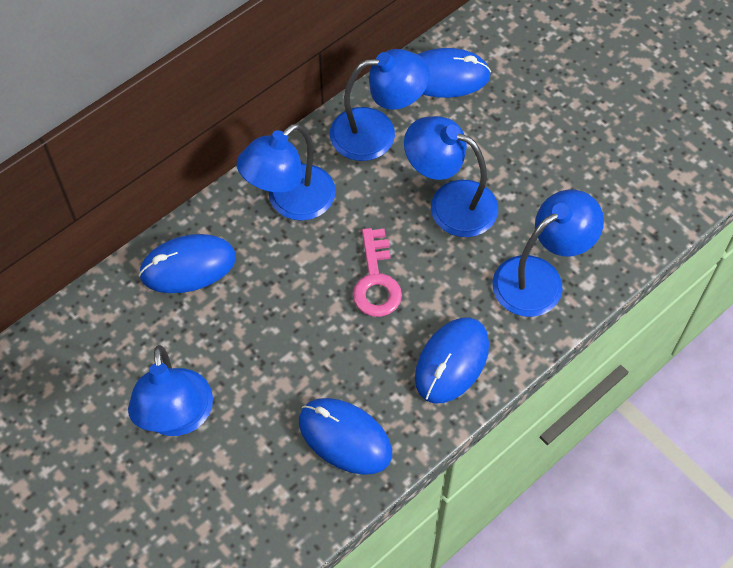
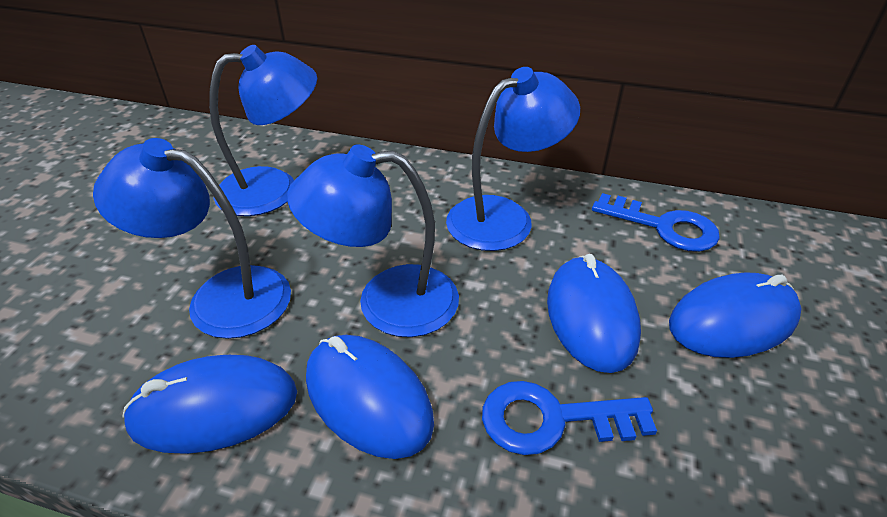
blue key: none = 0 -> [482,381,657,455] [592,193,720,252] = 2
blue lamp: [128,345,213,436] [237,123,336,221] [330,49,430,161] [404,116,498,237] [493,190,604,317] = 5 -> [93,138,291,339] [209,45,317,216] [287,145,459,337] [446,67,580,251] = 4
pink key: [353,228,402,317] = 1 -> none = 0

